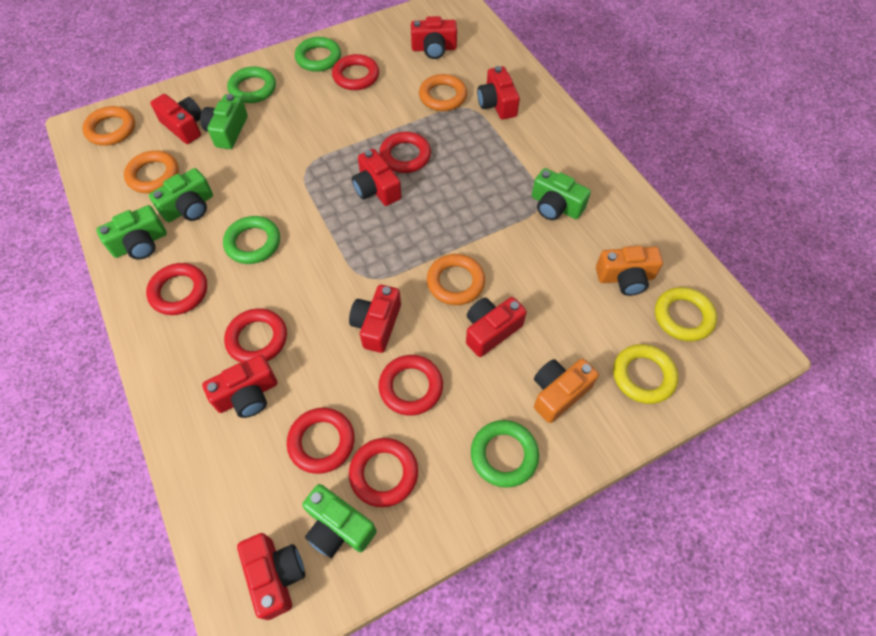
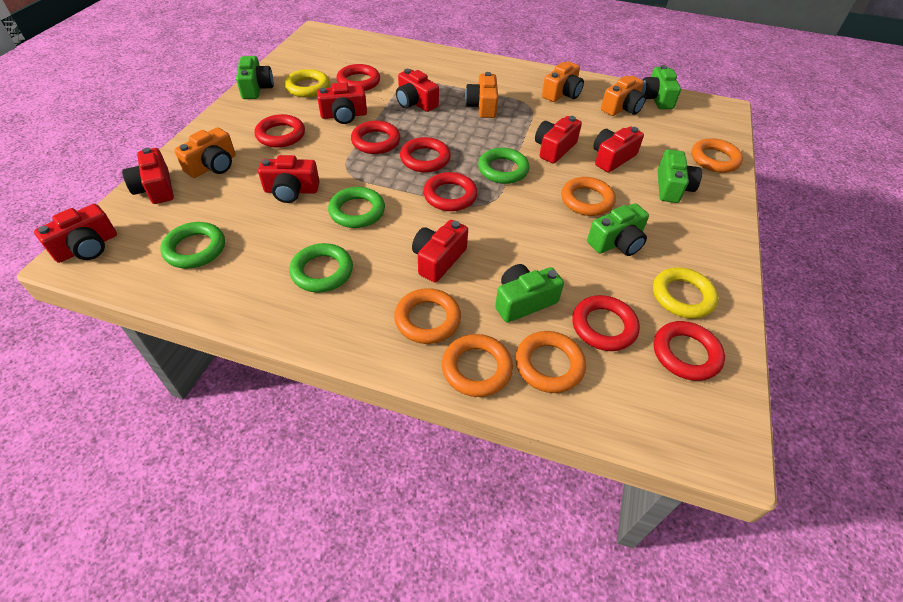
orange camera: [534,359,599,423] [596,246,663,296] = 2 -> [174,127,236,178] [465,72,498,118] [542,61,584,102] [601,76,646,116] = 4
orange ring: [82,106,135,146] [124,150,179,193] [419,74,467,111] [427,254,485,305] = 4 -> [394,288,461,344] [442,334,513,397] [515,331,586,393] [561,177,616,216] [691,138,743,173] = 5

